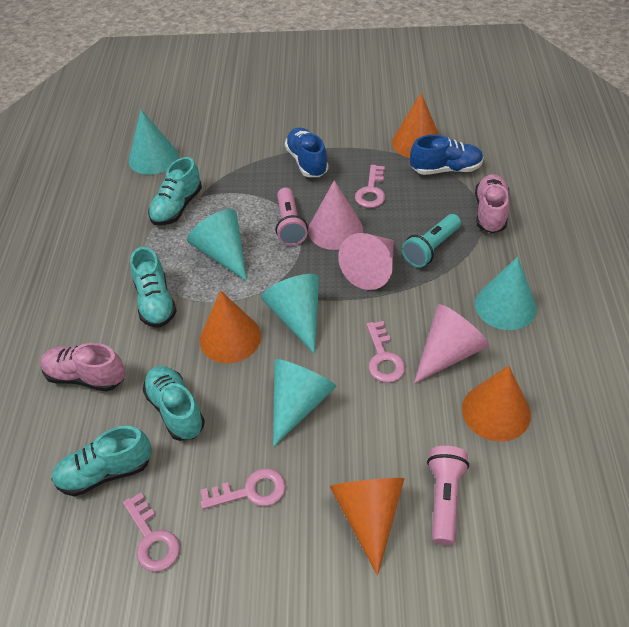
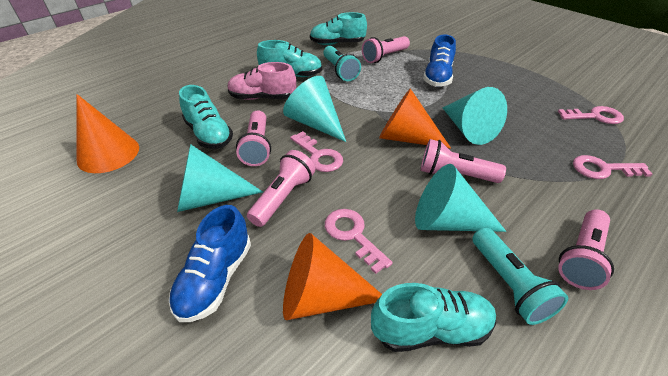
orange cone: [200,290,261,363] [330,478,405,575] [392,93,439,158] [462,365,531,441] = 4 -> [77,94,139,173] [283,233,382,320] [379,88,451,149] = 3
pink cone: [308,180,363,250] [338,233,394,290] [414,304,489,384] = 3 -> none = 0
pink flashlight: [276,188,308,246] [427,446,469,545] = 2 -> [236,110,271,166] [247,150,315,227] [362,36,410,63] [421,139,506,183] [558,209,614,290] = 5
pink shoe: [40,343,126,391] [475,174,509,233] = 2 -> [228,62,296,100] = 1
turquoise cone: [129,110,178,175] [187,209,247,281] [261,274,319,354] [273,359,336,447] [475,257,537,330] = 5 -> [177,144,263,212] [283,76,346,142] [415,164,506,232] [442,87,507,145] = 4
turquoise flashlight: [402,214,461,268] = 1 -> [323,46,361,81] [472,227,568,325] = 2

